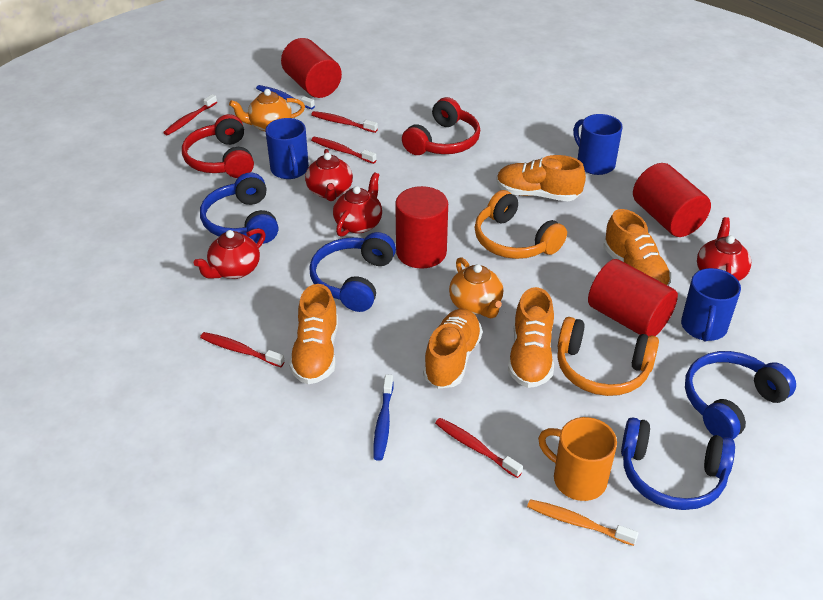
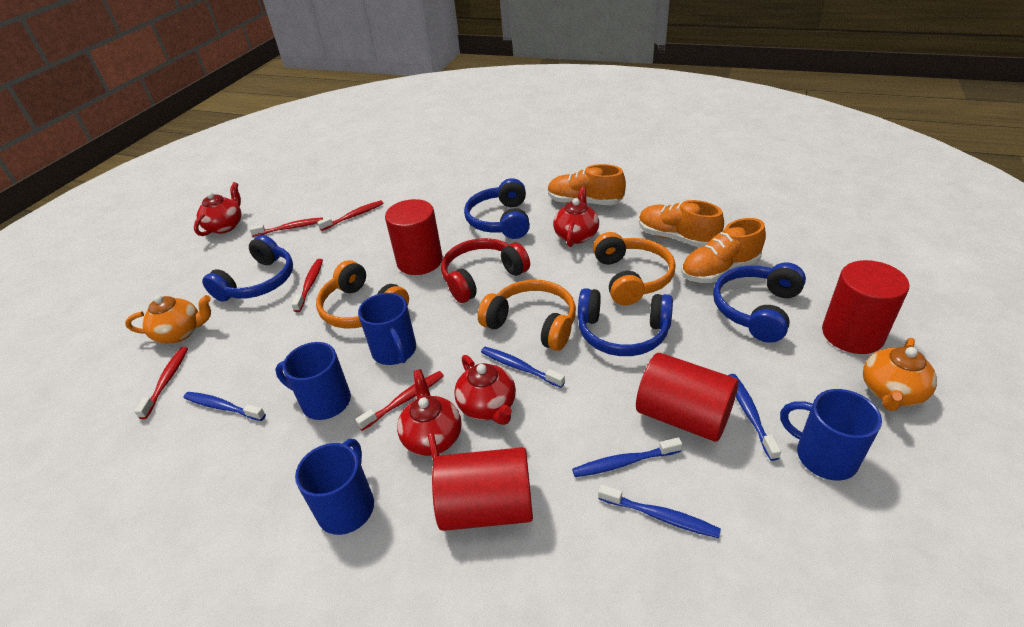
blue mug: [265,118,309,179] [573,114,622,175] [681,268,741,342] = 3 -> [275,342,351,420] [295,439,374,535] [358,293,416,365] [780,389,882,480] = 4
blue toothbrush: [256,85,315,109] [373,375,393,461] = 2 -> [183,392,266,421] [481,347,565,388] [572,437,683,477] [598,485,721,538] [728,374,781,461] = 5
orange headphones: [475,190,567,259] [557,317,659,396] = 2 -> [316,260,409,329] [478,280,576,351] [593,232,675,306] = 3
orange mug: [538,417,617,501] = 1 -> none = 0
orange shoe: [289,284,338,384] [423,309,483,389] [496,155,586,201] [508,287,554,388] [603,209,671,286] = 5 -> [548,164,626,205] [639,200,724,248] [681,218,766,283] = 3
orange toothbrush: [527,499,638,546] = 1 -> none = 0
red headphones: [182,114,254,178] [402,97,480,155] = 2 -> [441,238,530,303] = 1

